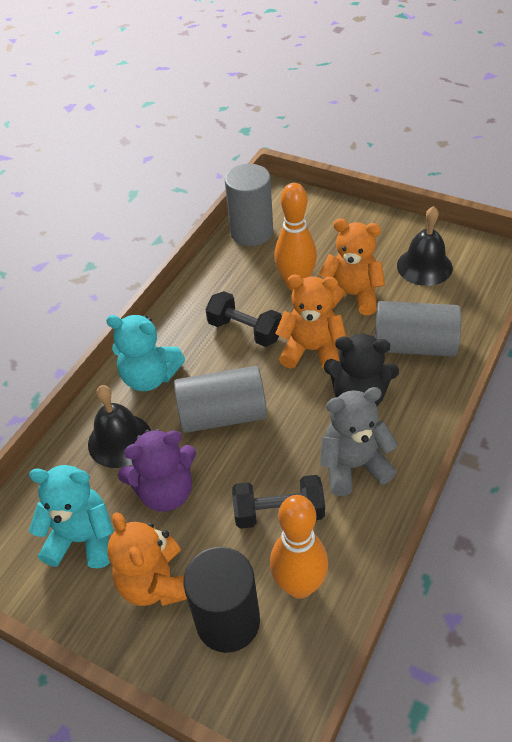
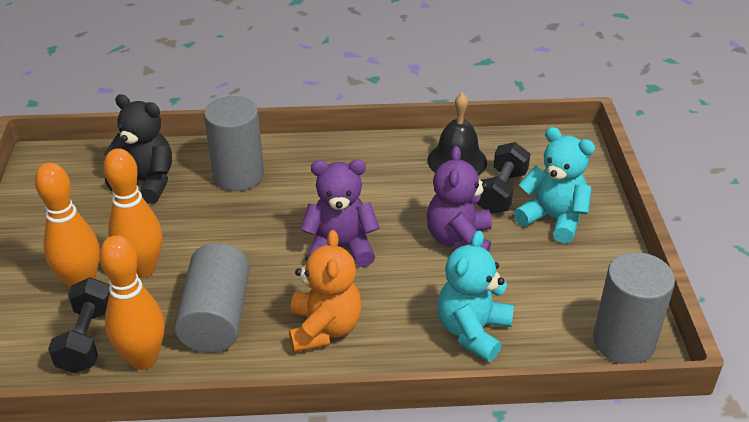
black bell: [88,385,151,468] [397,206,453,286] = 2 -> [427,93,487,175] = 1
black cylinder: [183,547,260,653] = 1 -> none = 0
grey teddy bear: [320,387,398,496] = 1 -> none = 0
orange bowling pin: [270,495,328,599] [274,183,317,291] = 2 -> [35,163,100,289] [99,235,165,370] [103,148,162,278] = 3
orange teddy bear: [107,512,187,606] [275,275,346,370] [318,219,385,315] = 3 -> [289,230,362,353] = 1
purple teddy bear: [118,429,196,512] = 1 -> [300,159,380,267] [427,146,492,252] = 2

